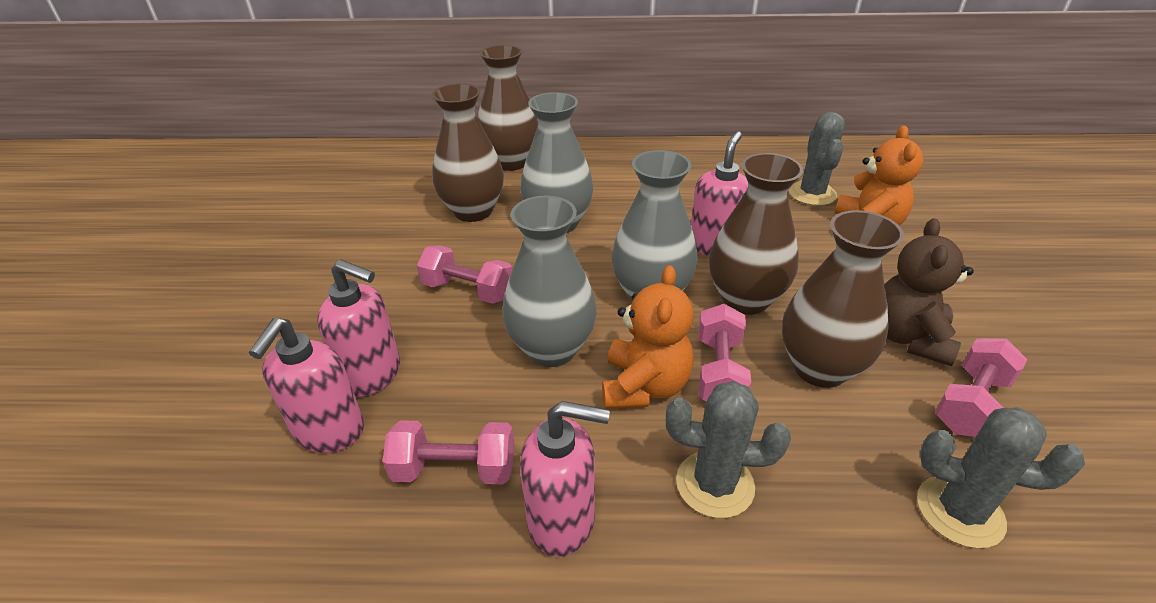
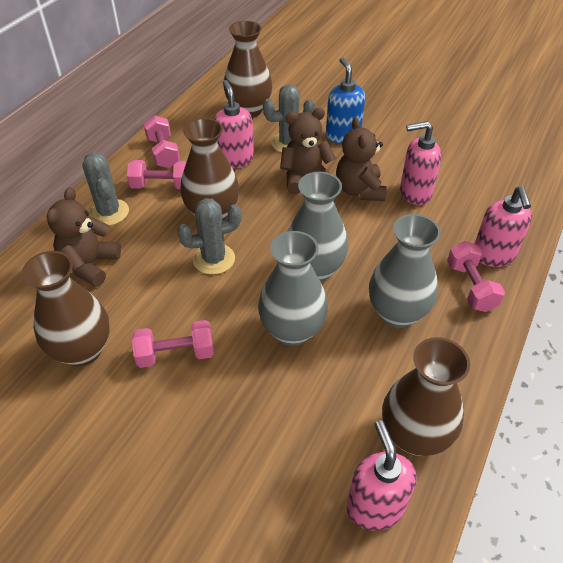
blue soap dispenser: none = 0 -> [326,57,365,143] = 1
brown teddy bear: [884,218,974,366] = 1 -> [47,187,121,287] [280,108,336,194] [336,117,387,201] = 3
orange teddy bear: [602,265,694,409] [835,125,923,226] = 2 -> none = 0

